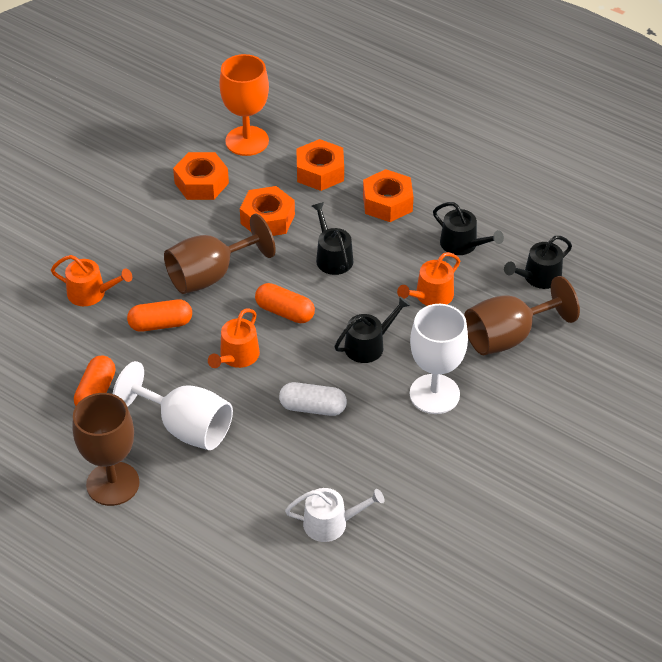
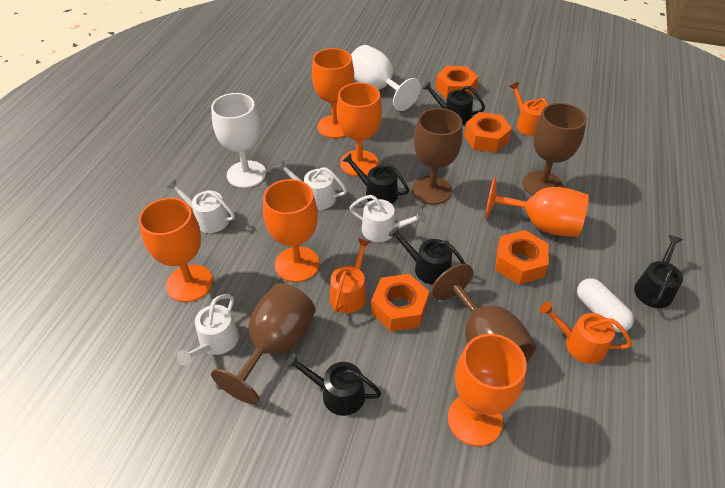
black watering can: [312,202,353,275] [335,296,410,363] [433,202,504,255] [504,236,572,289] = 4 -> [286,353,382,416] [342,153,409,204] [389,226,465,285] [422,81,485,125] [634,235,683,308] = 5
brown goblet: [72,393,140,506] [164,214,276,294] [464,276,580,355] = 3 -> [211,283,316,404] [412,108,463,205] [431,264,536,362] [523,103,587,196] = 4
orange capsule: [74,356,115,406] [127,299,192,332] [255,283,315,323] = 3 -> none = 0
orange goblet: [219,54,269,156] = 1 -> [139,198,213,302] [263,179,320,282] [312,48,354,138] [336,83,382,176] [448,334,527,446] [485,177,589,237] = 6
white watering can: [285,488,384,542] = 1 -> [167,179,235,233] [177,294,239,366] [276,160,347,210] [349,195,426,242] = 4

